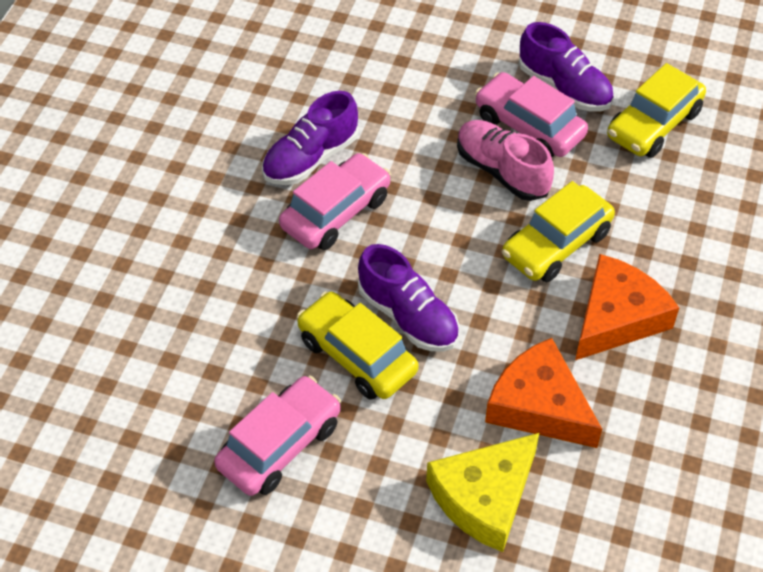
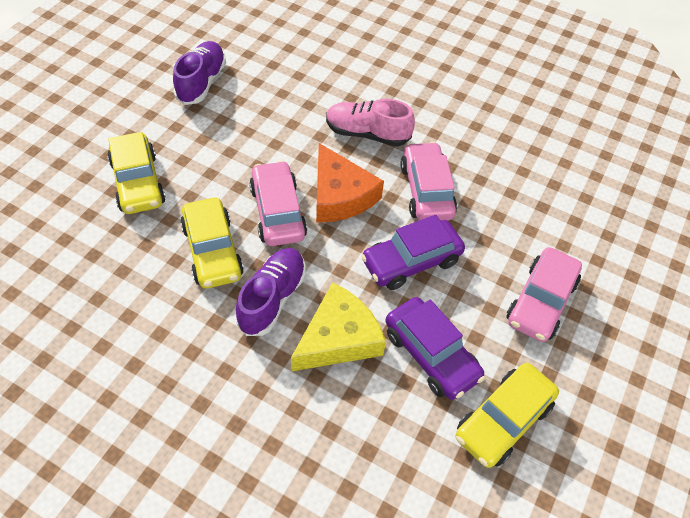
orange cheese: [485,338,602,448] [575,254,679,360] = 2 -> [316,143,384,223] = 1
purple car: none = 0 -> [361,215,465,290] [385,297,485,400] = 2
purple shoe: [262,91,359,185] [358,244,459,352] [519,22,614,111] = 3 -> [173,41,226,105] [235,248,306,336] = 2

